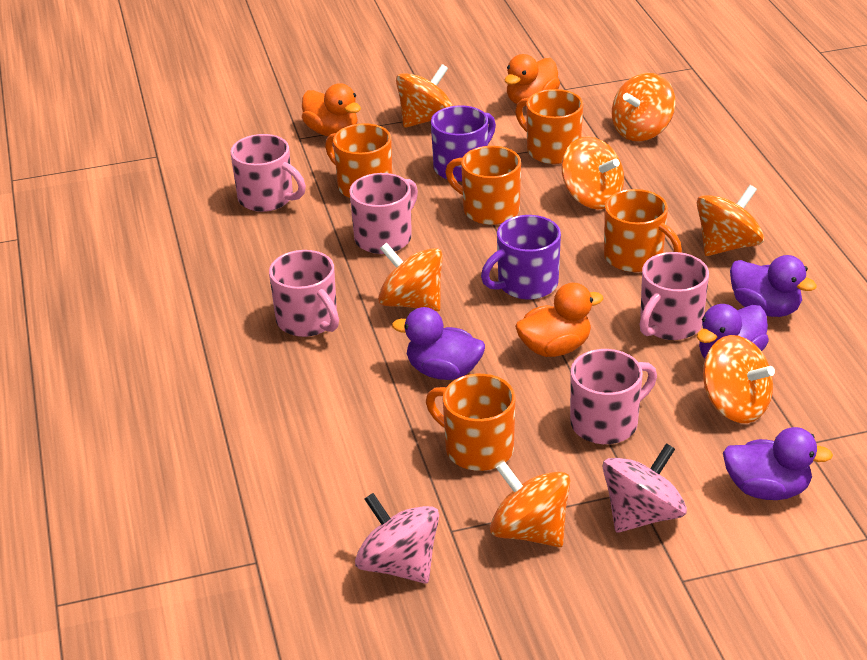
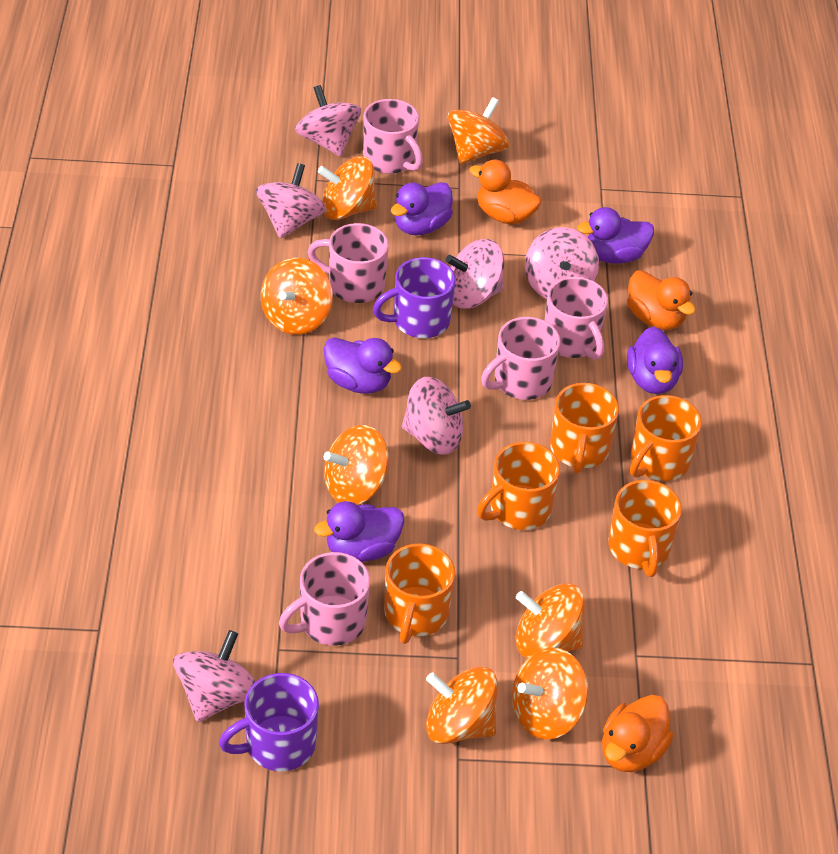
pink spinning top: [355,493,439,583] [602,443,687,533] = 2 -> [173,630,256,722] [256,163,326,238] [295,85,361,157] [402,377,471,455] [446,239,504,309] [525,227,599,299] = 6
purple duck: [392,307,485,380] [697,304,769,358] [723,427,833,500] [730,255,817,317] = 4 -> [314,501,404,562] [324,337,402,394] [391,182,453,235] [577,207,654,264] [627,326,683,394] = 5

